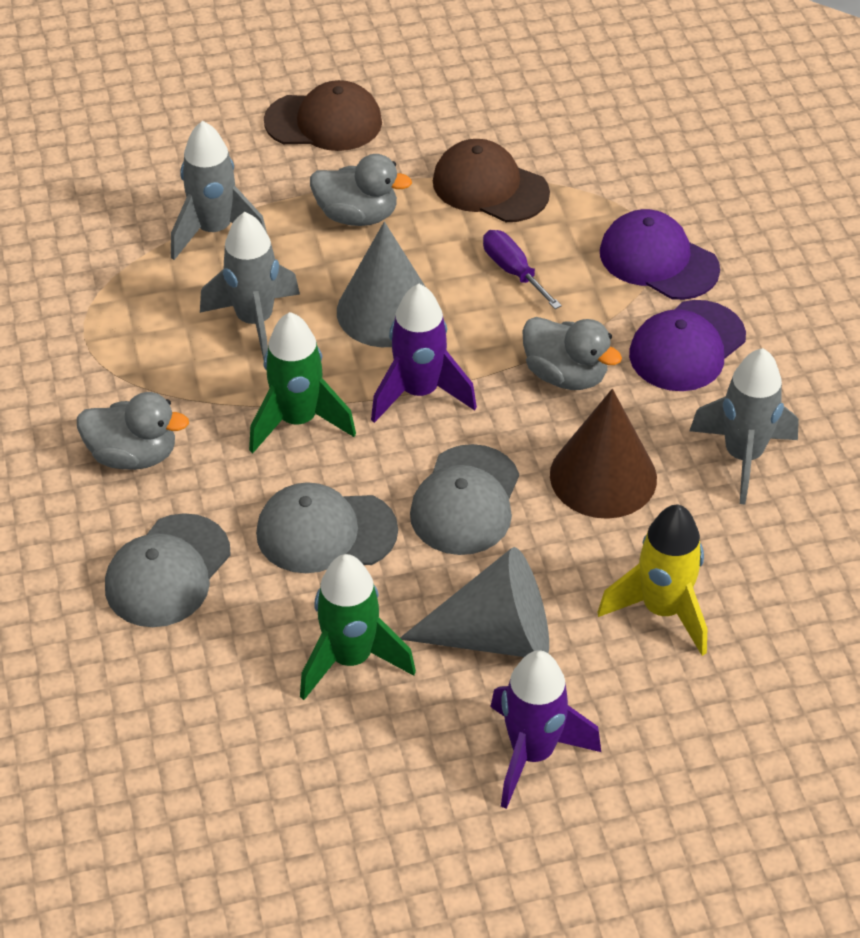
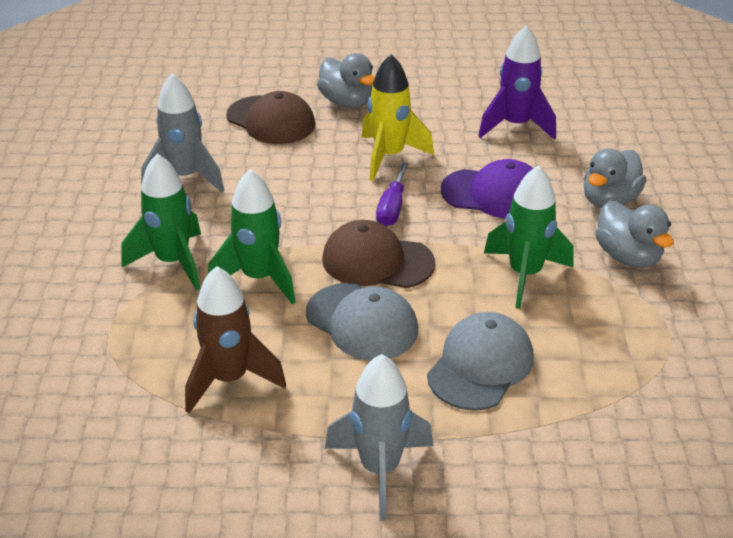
brown cone: [550,389,657,519] = 1 -> none = 0
brown rocket: none = 0 -> [185,266,286,413] = 1
green rocket: [249,312,356,453] [300,554,416,700] = 2 -> [121,154,201,290] [208,169,296,304] [484,165,574,309] = 3
grey cap: [105,513,231,627] [256,482,398,573] [410,444,519,555] = 3 -> [306,283,418,360] [427,312,534,411] = 2
grey cone: [337,222,426,347] [400,547,549,657] = 2 -> none = 0
grey rocket: [171,121,267,260] [200,212,300,360] [689,348,799,504] = 3 -> [141,74,224,192] [325,354,433,521] = 2
purple cap: [600,209,720,300] [629,300,746,391] = 2 -> [441,159,533,219] = 1
purple rocket: [371,284,477,423] [490,650,601,809] = 2 -> [478,25,556,140] = 1

